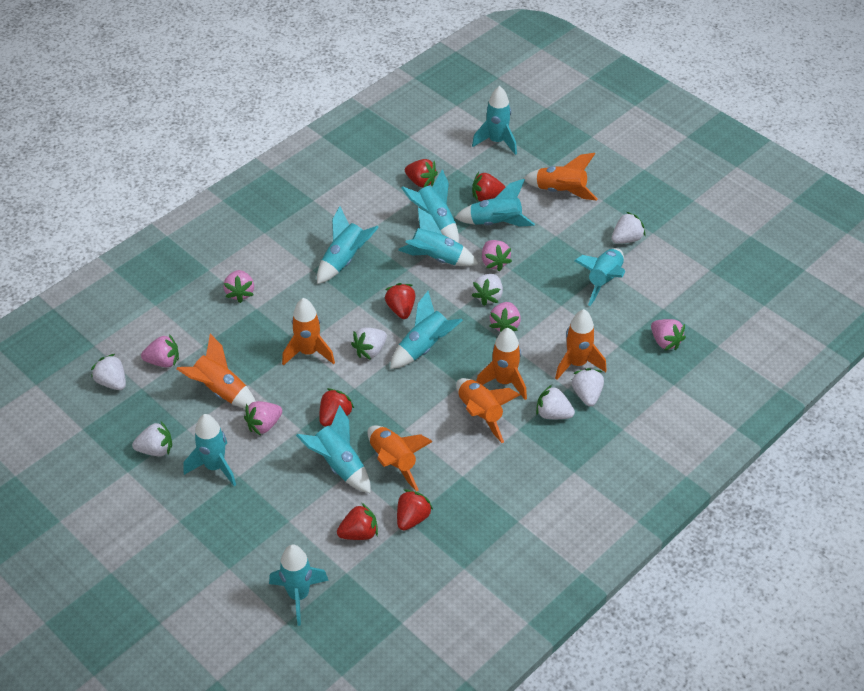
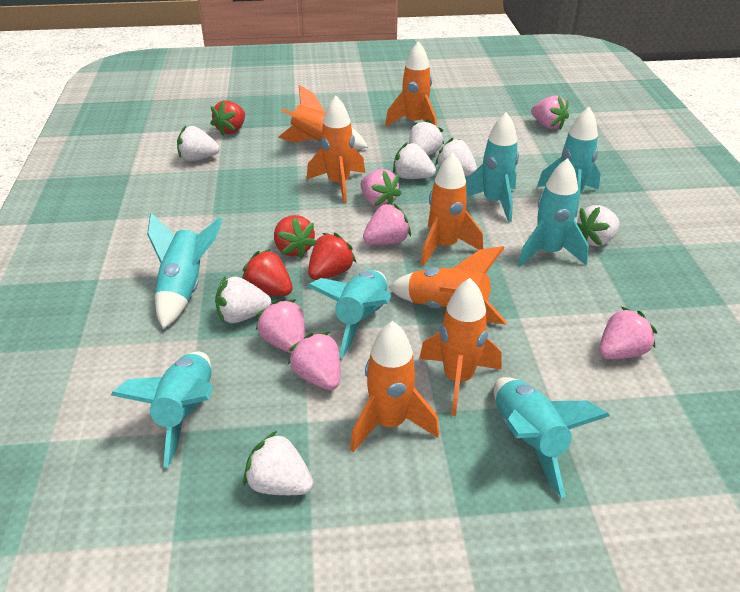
red strawberry: [319,388,354,427] [337,503,378,540] [385,283,415,319] [397,490,433,530] [405,159,438,188] [472,172,505,201] = 6 -> [210,100,245,136] [242,249,293,296] [274,215,316,259] [308,233,356,280] = 4
turquoise rocket: [184,414,236,486] [269,544,329,626] [296,405,371,494] [317,206,379,284] [390,291,463,369] [398,207,478,266] [401,170,459,243] [455,179,535,227] [472,86,517,155] [574,248,625,306] = 10 -> [111,352,213,467] [147,213,222,329] [307,270,391,358] [466,112,519,222] [494,377,610,498] [518,158,589,267] [537,107,601,217] = 7

